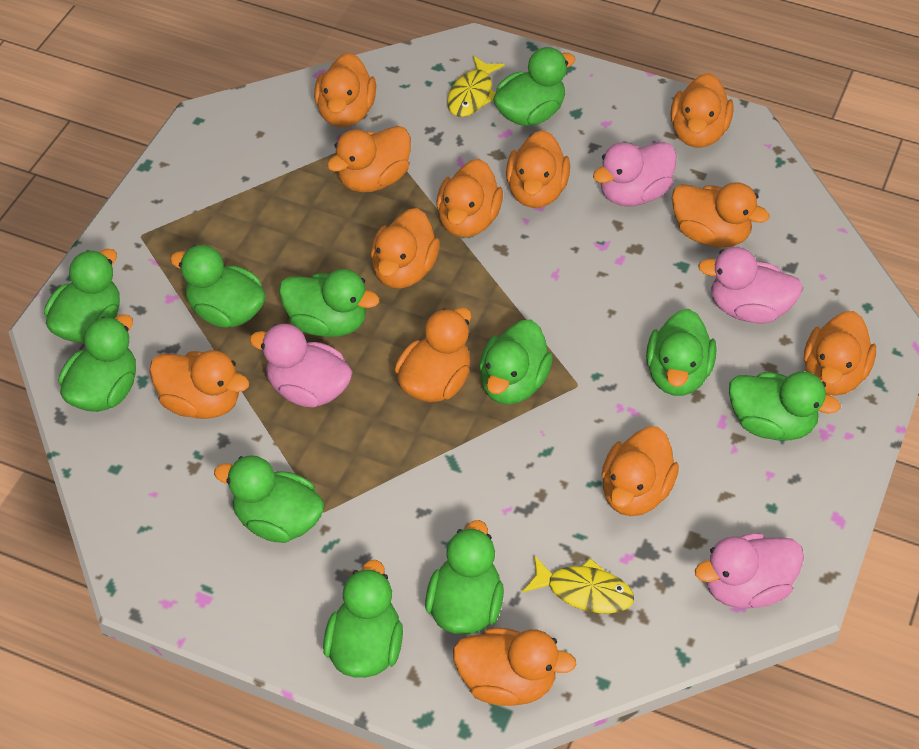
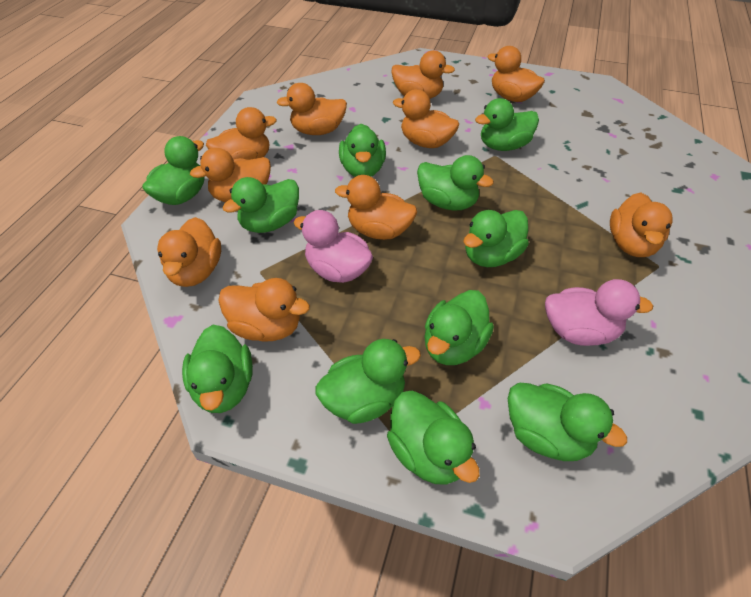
orange duck: [149,350,249,419] [314,53,376,127] [327,126,411,193] [370,208,440,288] [394,307,472,402] [436,159,503,237] [453,628,576,706] [506,130,570,208] [602,427,679,516] [670,73,734,148] [672,182,770,248] [804,311,876,396] = 12 -> [157,217,221,287] [190,148,271,202] [206,107,277,160] [218,278,310,341] [276,83,347,135] [335,175,417,240] [392,50,455,99] [393,89,459,148] [487,46,545,102] [610,193,673,257] = 10
pink duck: [250,324,353,407] [593,142,677,206] [695,533,804,608] [698,247,803,323] = 4 -> [294,210,373,283] [545,279,653,346] = 2
yellow fish: [447,56,505,117] [522,555,634,613] = 2 -> none = 0

